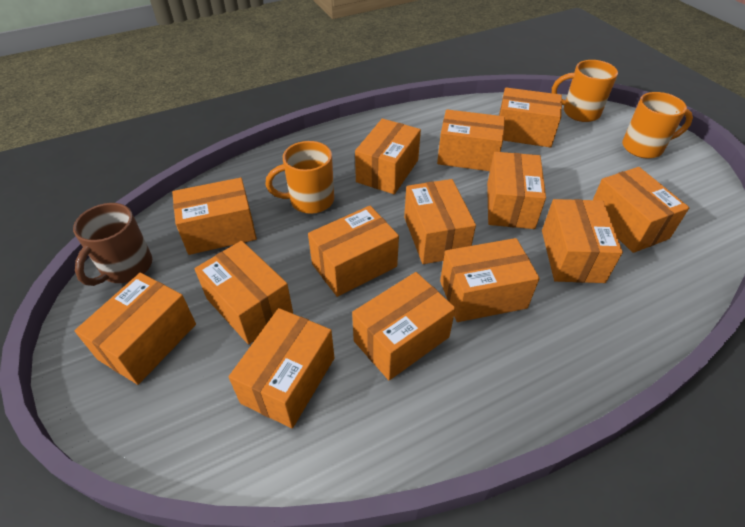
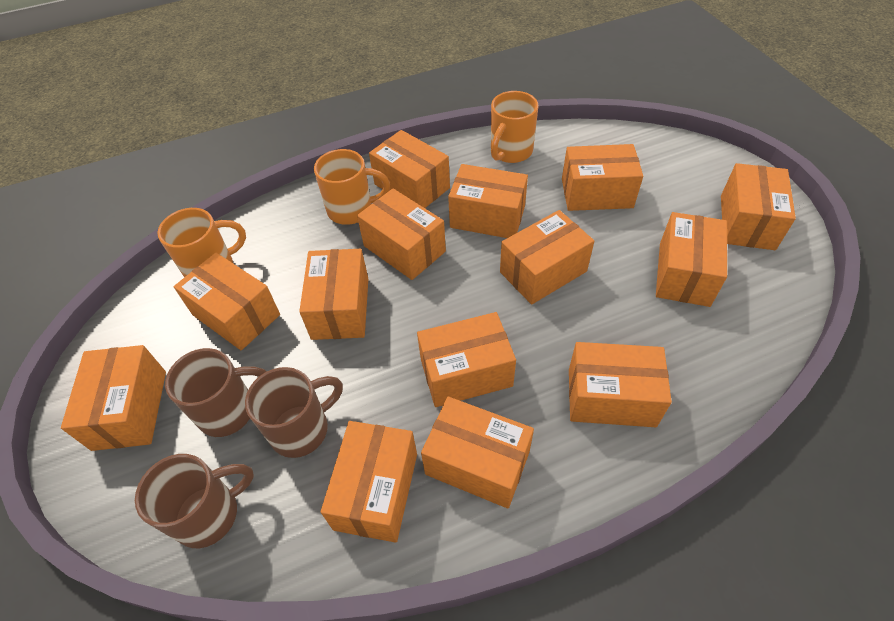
brown mug: [73,203,152,286] = 1 -> [135,454,254,548] [165,348,267,437] [245,367,343,458] = 3

